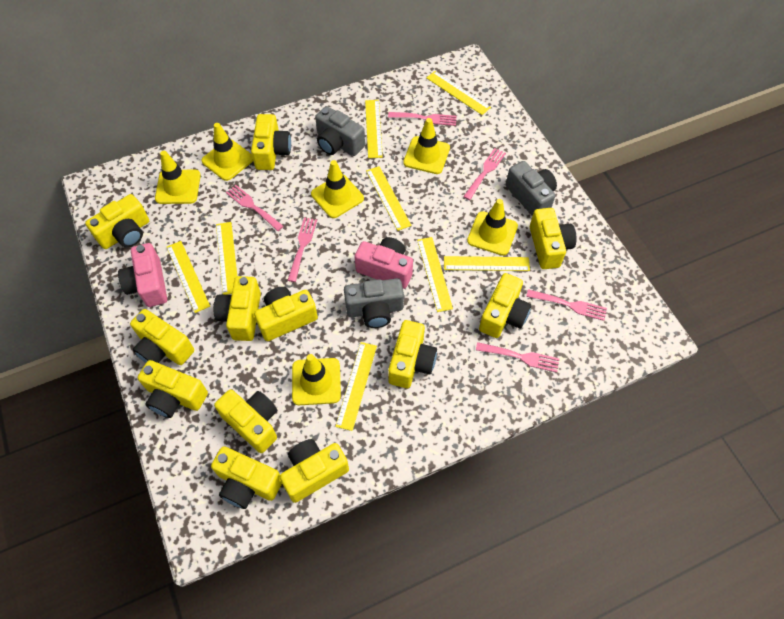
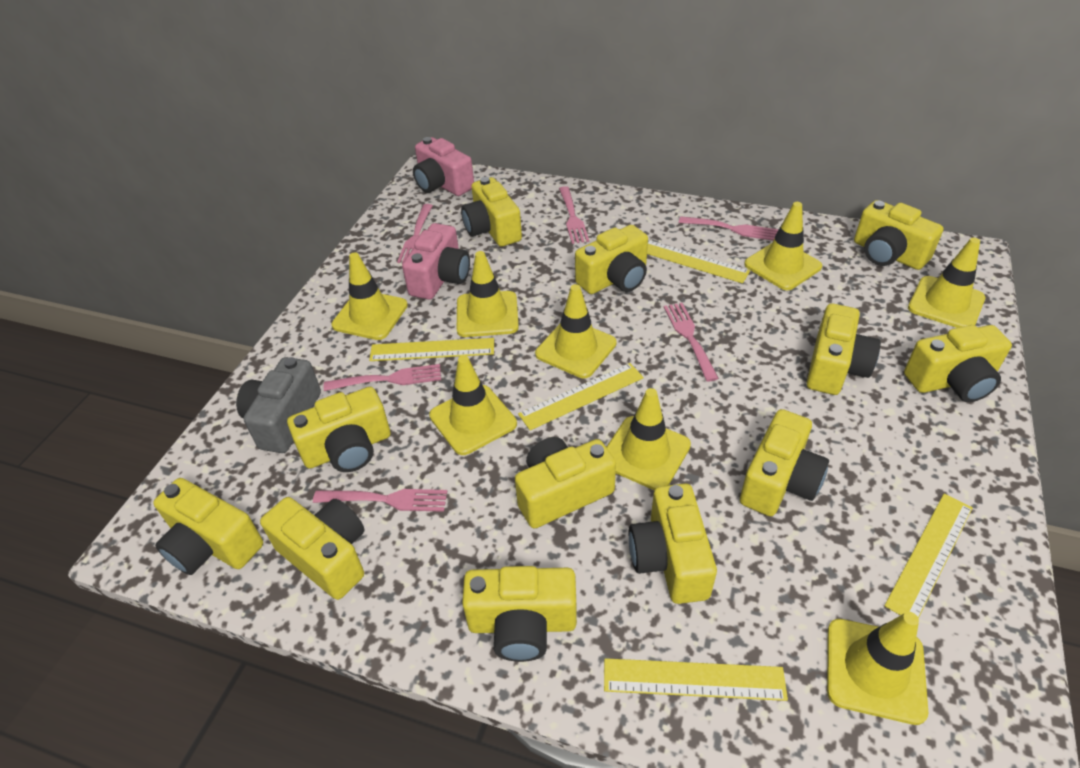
grey camera: [315,106,365,156] [344,278,404,328] [506,161,557,216] = 3 -> [236,357,321,453] = 1
yellow ruler: [167,241,210,313] [216,222,237,295] [335,342,377,431] [365,100,383,158] [366,166,411,231] [417,237,453,312] [426,71,491,115] [444,256,530,271] = 8 -> [369,338,494,361] [518,363,644,430] [604,658,788,701] [647,240,750,283] [884,494,973,618] = 5
yellow traffic cone: [155,151,201,204] [201,123,253,181] [292,354,341,405] [311,160,364,218] [403,118,450,174] [467,199,518,256] = 6 -> [331,253,408,340] [429,356,517,455] [457,251,519,337] [535,284,617,378] [606,388,691,490] [744,202,822,290] [827,612,928,725] [908,238,985,328] = 8

